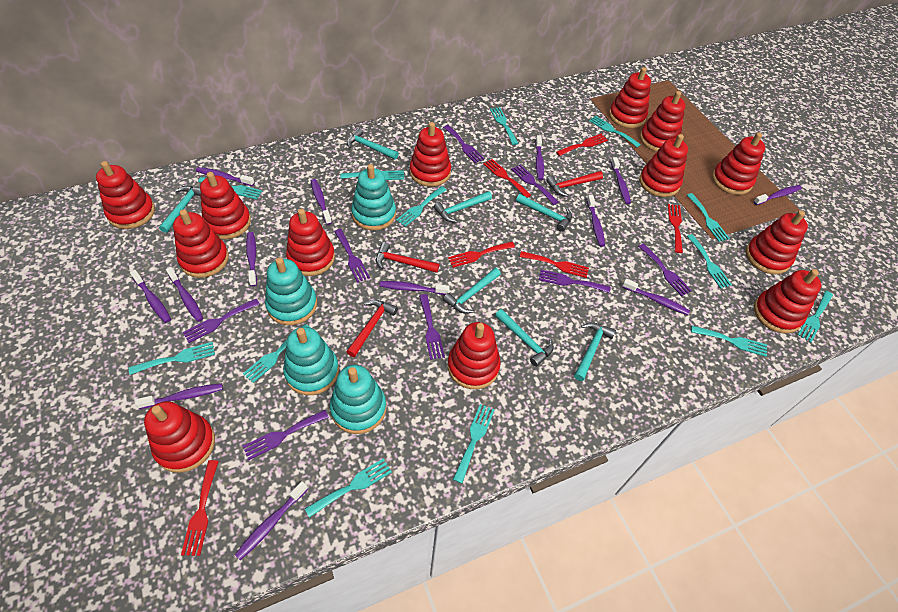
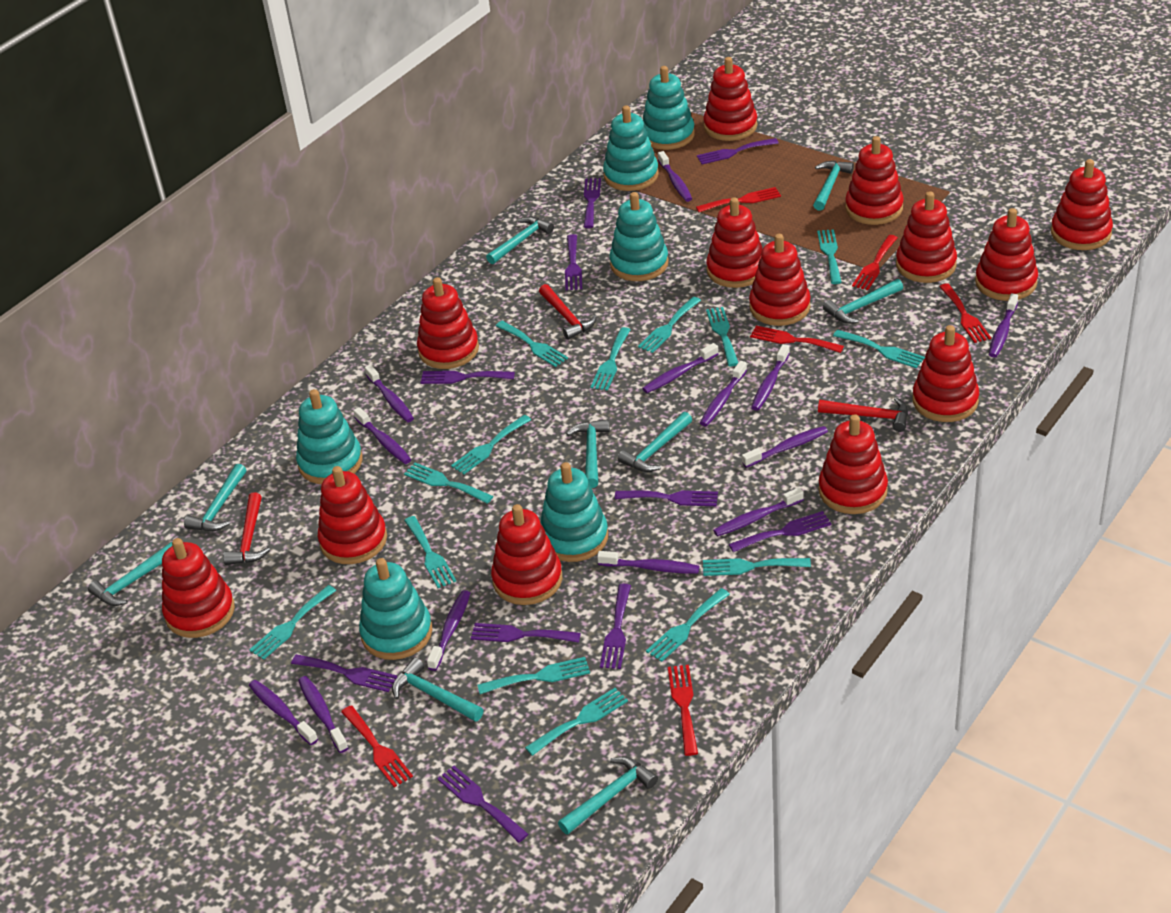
purple fork: [183,299,260,343] [243,410,329,460] [334,229,370,283] [419,294,445,360] [443,125,484,163] [511,165,558,205] [539,269,611,293] [638,243,692,296] = 8 -> [291,654,397,692] [420,371,515,384] [437,766,528,843] [471,623,581,643] [565,234,582,290] [584,178,601,228] [600,584,631,669] [615,490,718,506] [697,138,779,165] [729,511,831,552] = 10
turquoise fork: [129,342,215,375] [198,177,262,200] [243,324,309,383] [305,458,392,518] [340,170,404,180] [396,186,447,227] [453,404,495,483] [490,107,519,145] [589,116,641,147] [687,193,730,242] [687,234,732,289] [691,326,767,357] [798,291,833,343] = 13 -> [249,585,336,660] [404,463,493,504] [404,516,456,588] [451,415,531,474] [477,657,590,694] [496,321,568,367] [525,688,628,756] [590,327,631,391] [638,297,701,353] [646,588,730,662] [703,558,811,576] [706,307,738,366] [817,229,842,284] [833,330,925,368] = 14
turquoise hammer: [159,186,201,233] [347,128,399,160] [434,191,492,223] [443,268,501,314] [495,309,554,367] [516,194,572,232] [574,322,616,381] = 7 -> [88,542,172,606] [184,464,247,531] [392,658,483,722] [486,217,554,264] [558,757,658,835] [567,419,610,488] [618,412,692,472] [813,161,854,211] [823,279,903,324] = 9
turquoise stacking toy: [265,257,317,325] [283,327,339,395] [330,365,386,434] [351,164,396,231] = 4 -> [296,389,363,484] [359,558,432,660] [540,462,608,562] [603,105,659,191] [610,192,669,281] [643,66,695,150] = 6

